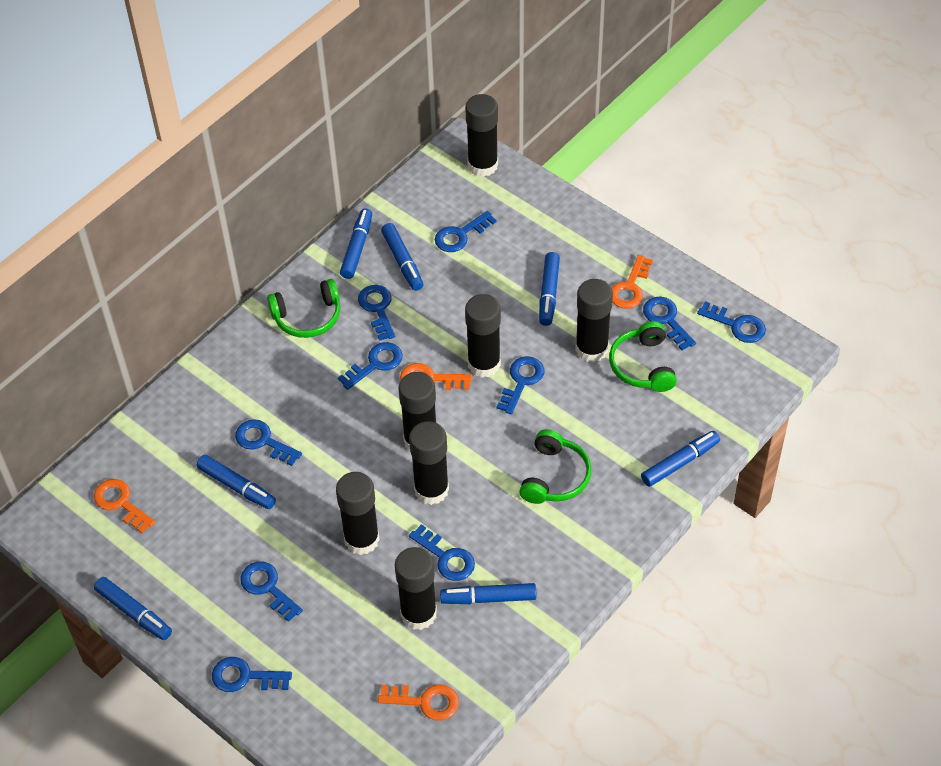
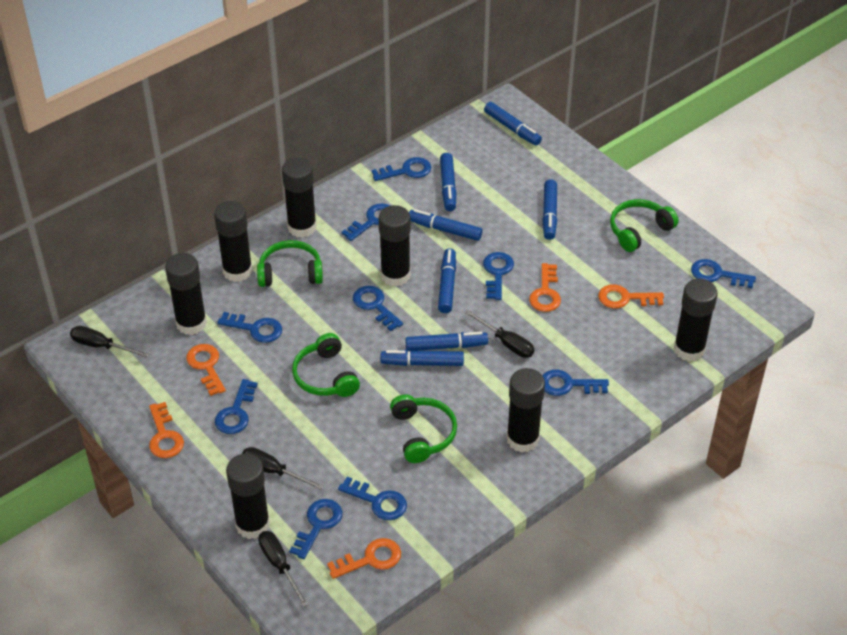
black screwdriver: none = 0 -> [70,326,149,357] [242,447,323,490] [258,531,309,607] [465,310,534,358] = 4
green headphones: [267,279,340,338] [519,429,592,504] [609,321,677,392] = 3 -> [257,240,323,287] [292,333,360,397] [390,394,457,463] [610,199,679,252] = 4
orange key: [94,479,155,533] [378,684,459,721] [400,363,472,390] [612,255,653,309] = 4 -> [149,402,184,458] [186,344,226,396] [327,538,401,579] [529,263,561,312] [598,284,664,308] = 5

